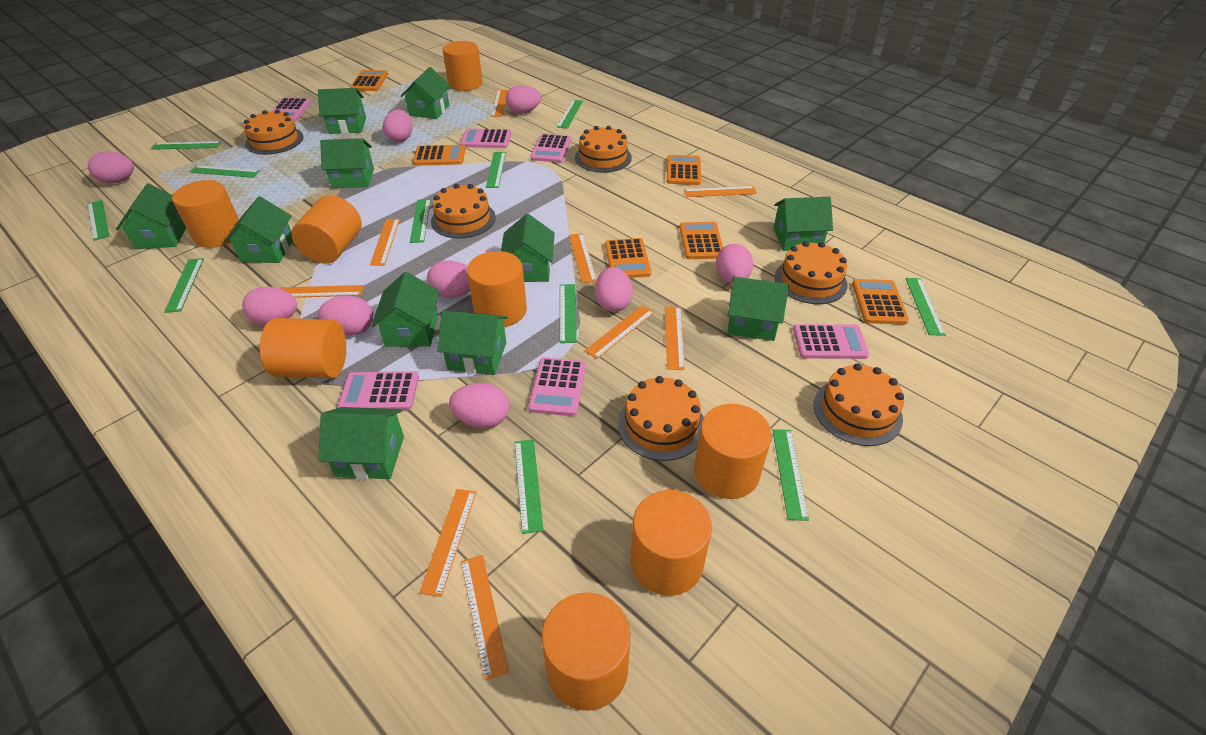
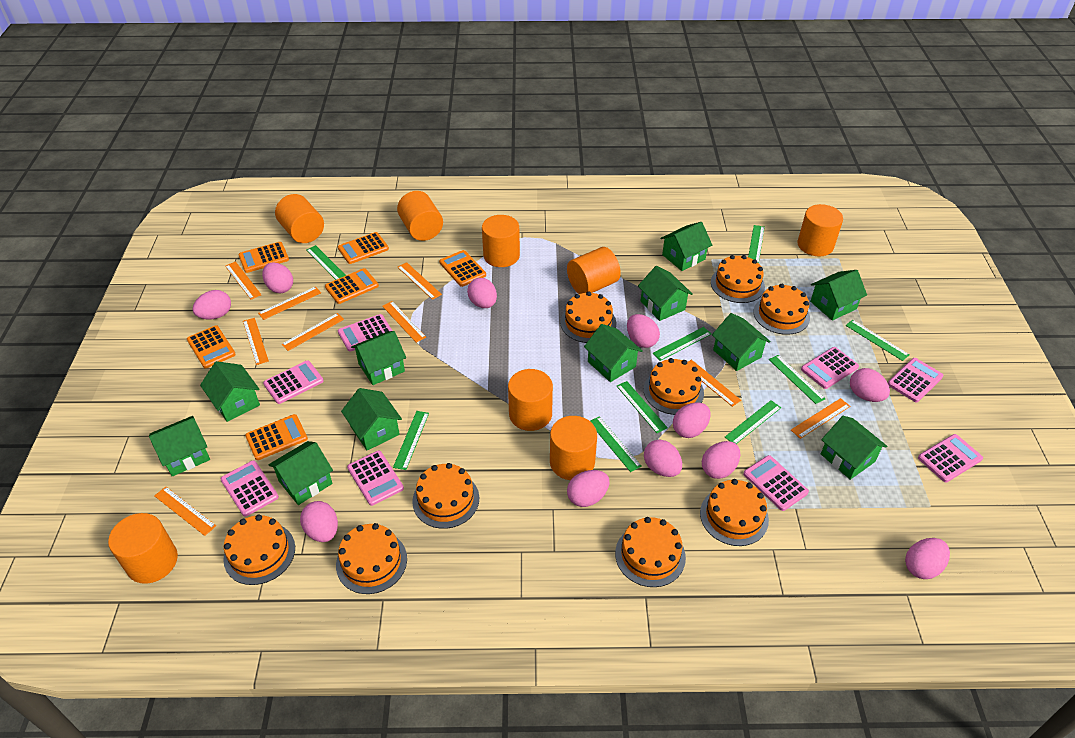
green ruler: [87,200,109,241] [151,141,221,150] [164,258,204,313] [190,165,260,178] [410,199,431,243] [486,152,506,188] [514,439,544,534] [557,100,583,129] [560,284,577,343] [772,429,809,521] [905,278,946,336] = 11 -> [306,245,346,280] [393,411,429,470] [590,416,642,472] [617,381,668,433] [652,327,711,361] [725,400,781,444] [748,225,765,263] [769,355,825,404] [846,320,910,361] = 9
orange cake: [243,109,304,155] [431,184,496,239] [575,126,632,173] [618,376,704,461] [775,241,848,304] [814,363,904,446] = 6 -> [223,515,295,585] [336,523,407,594] [412,463,479,529] [560,292,616,343] [615,517,686,587] [644,358,704,415] [700,479,769,546] [711,255,765,303] [754,284,810,335] = 9
pink calculator: [271,98,311,122] [338,371,419,410] [460,128,511,148] [528,357,586,416] [531,134,571,163] [793,324,869,359] = 6 -> [221,460,279,517] [263,360,324,404] [338,314,392,352] [347,450,404,506] [743,455,809,511] [801,347,859,389] [888,358,943,403] [918,434,983,483] = 8
pink egg: [88,152,134,184] [242,287,297,325] [318,296,373,335] [383,110,412,142] [427,261,470,298] [449,383,509,428] [506,85,541,114] [595,267,633,312] [716,244,753,284] = 9 -> [193,290,231,320] [262,262,293,293] [300,501,338,542] [467,278,497,308] [567,470,609,507] [627,314,660,348] [644,440,682,477] [673,402,710,438] [702,441,740,479] [850,368,890,402] [905,538,950,579] = 11

